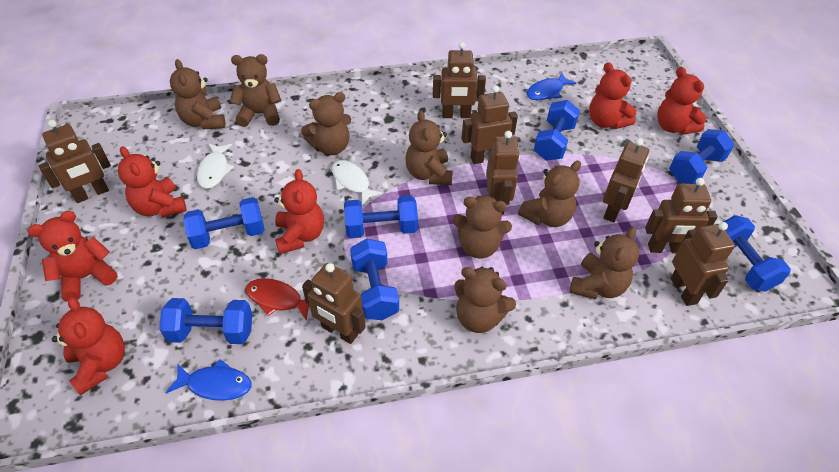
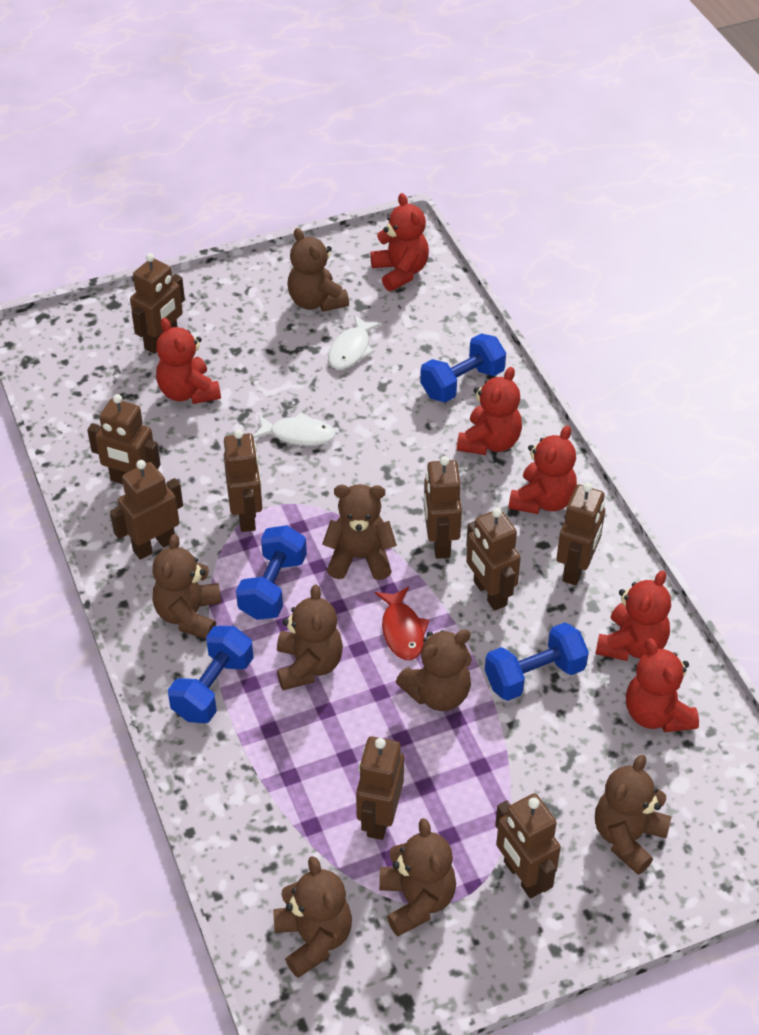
blue dumbbell: [159,298,252,344] [183,197,265,249] [344,195,418,238] [350,239,399,320] [534,100,580,161] [669,129,734,184] [723,215,791,291] = 7 -> [168,626,254,723] [236,525,307,620] [420,333,506,403] [485,622,589,701] = 4
blue fish: [166,359,252,401] [527,72,576,100] = 2 -> none = 0
brown robot: [39,120,111,203] [302,263,366,344] [433,42,486,118] [461,85,518,164] [486,131,520,215] [603,138,649,222] [645,178,718,253] [671,222,735,306] = 8 -> [87,394,161,484] [110,460,183,560] [130,253,185,354] [224,429,262,532] [356,736,404,840] [424,456,462,559] [466,508,521,611] [495,793,561,899] [557,483,605,586] = 9

